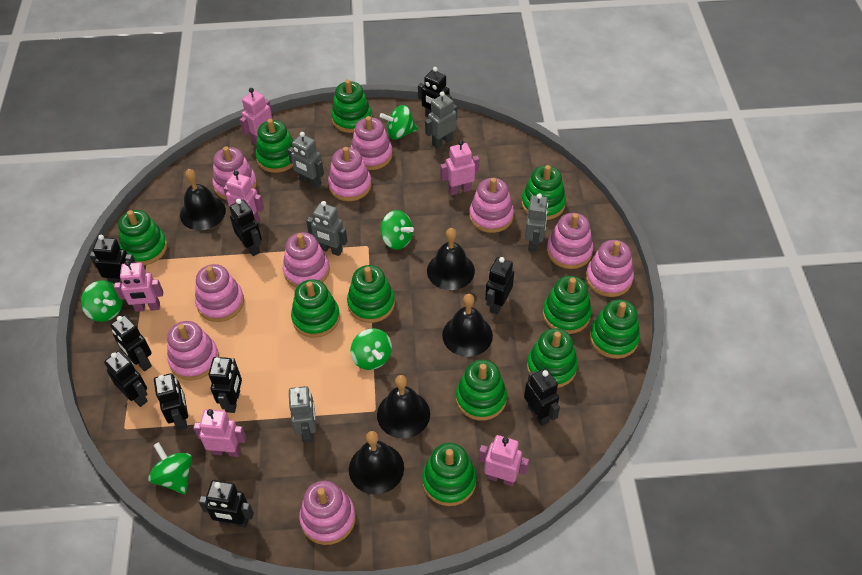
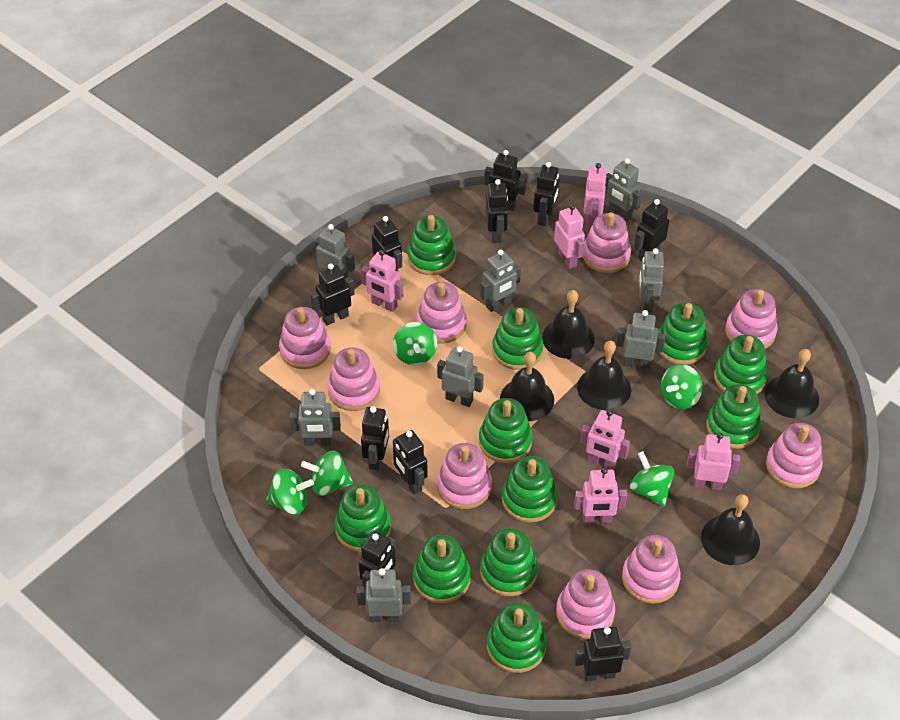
grey robot: [288,132,324,188] [289,386,316,443] [306,201,347,256] [425,91,457,149] [525,193,548,252] = 5 -> [290,389,341,446] [314,224,355,279] [357,568,411,622] [437,346,484,407] [480,249,521,312] [606,158,642,221] [616,310,666,369] [639,248,664,313] = 8
pink stacking toy: [167,321,219,380] [195,264,244,322] [212,146,257,200] [283,232,330,288] [299,481,356,545] [328,147,372,201] [351,116,393,170] [469,178,514,233] [547,213,593,269] [586,240,634,297] = 10 -> [279,307,331,369] [328,347,380,411] [416,282,467,344] [437,443,492,509] [556,569,615,639] [583,212,631,273] [622,535,681,604] [725,289,778,349] [766,423,823,488] = 9

